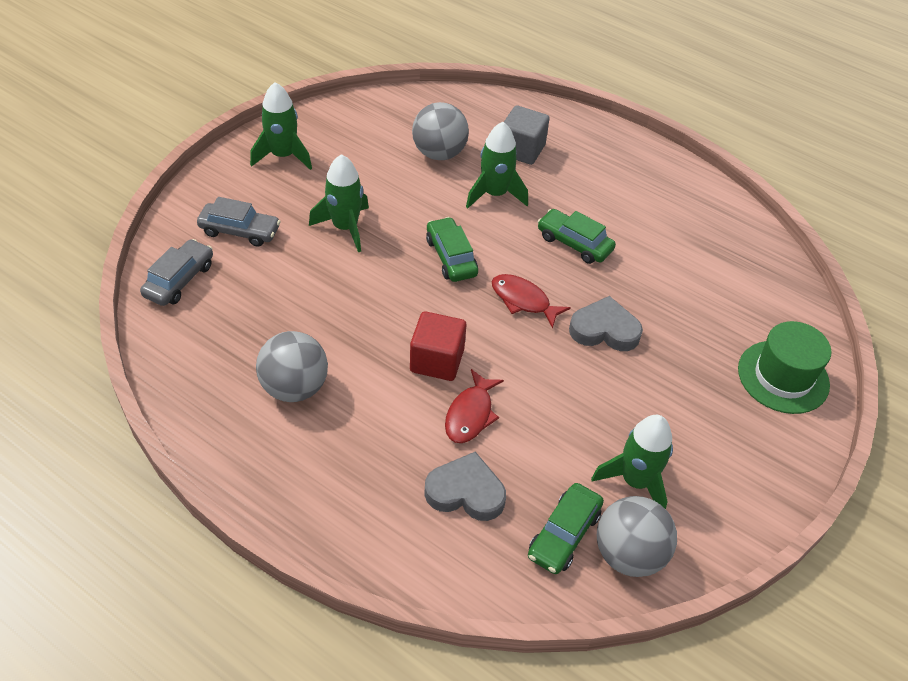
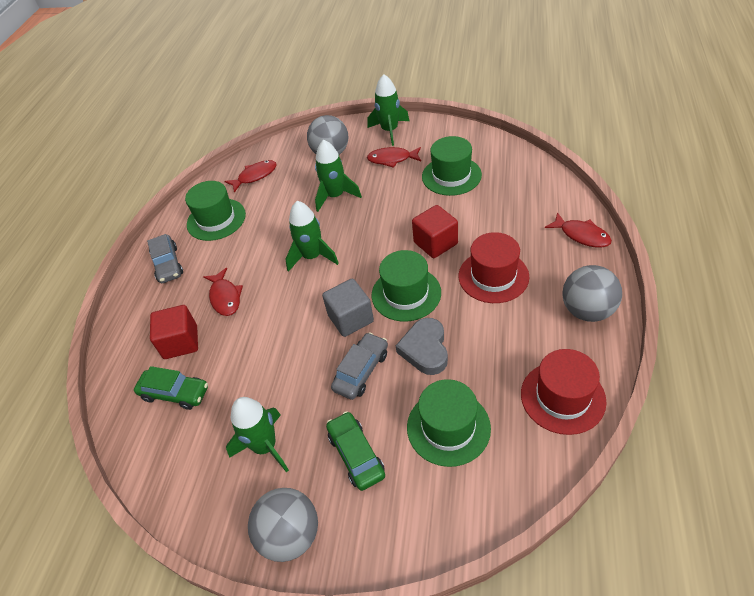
green car: [426,217,478,282] [528,483,604,574] [537,209,616,264] = 3 -> [134,366,208,410] [326,411,385,491] = 2
green hat: [738,321,831,414] = 1 -> [185,181,246,241] [372,250,441,322] [407,379,491,467] [422,136,482,196] = 4
grey heart: [424,451,506,521] [569,296,643,351] = 2 -> [396,318,448,375] = 1
red cube: [410,311,466,381] = 1 -> [150,305,198,359] [412,205,458,258] = 2
red fish: [445,369,504,443] [492,274,571,328] = 2 -> [203,268,243,316] [224,160,277,193] [367,147,421,168] [545,212,612,248] = 4
red hat: none = 0 -> [458,232,529,303] [521,349,607,435] = 2

